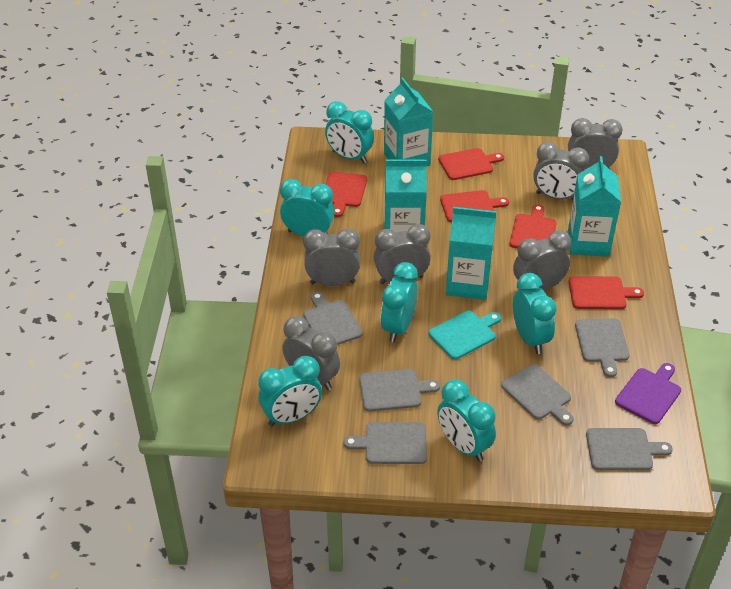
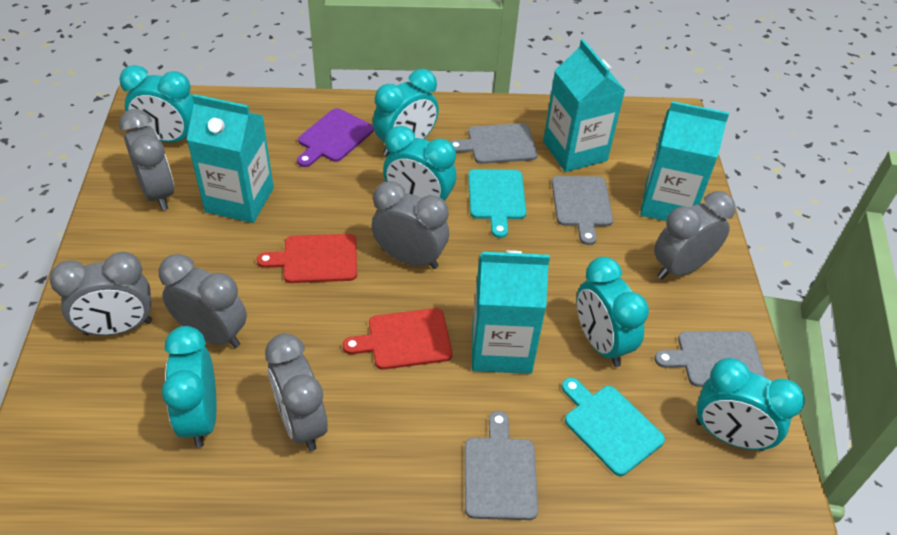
grey cutting board: [303,292,363,345] [343,422,427,464] [359,369,440,411] [501,364,574,425] [575,318,629,377] [586,428,673,470] = 6 -> [450,123,537,164] [465,411,538,520] [552,176,613,245] [655,331,766,387] = 4
red cutting board: [326,172,367,217] [438,148,504,180] [440,190,509,222] [509,204,557,248] [569,276,644,309] = 5 -> [257,234,357,283] [343,308,452,370] = 2
turquoise cutting board: [429,311,501,359] = 1 -> [468,169,526,238] [562,378,665,476] = 2

